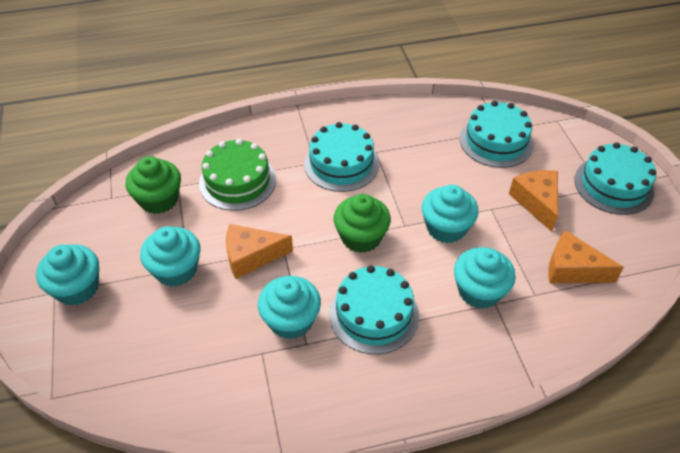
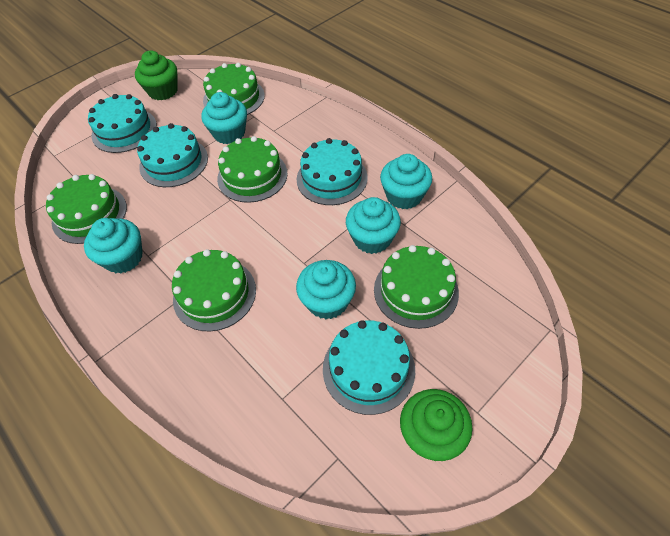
green cake: [199,139,276,211] = 1 -> [46,174,127,244] [172,249,256,332] [203,63,265,115] [217,136,288,203] [374,245,459,329] = 5
orange cheese: [226,224,293,279] [509,170,558,232] [548,230,624,283] = 3 -> none = 0

